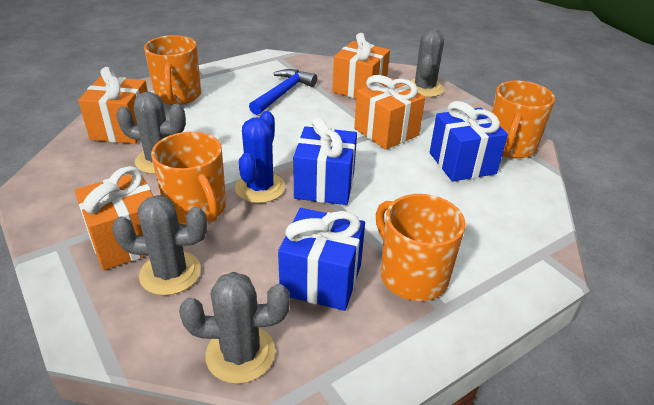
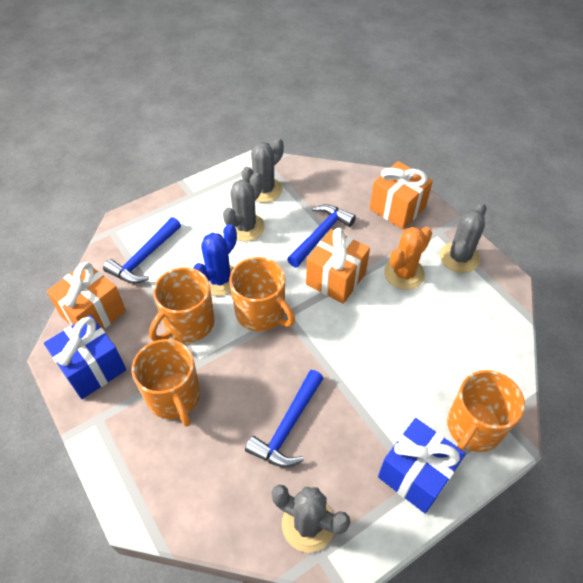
blue gift: [278,208,365,311] [293,117,357,205] [430,101,508,182] = 3 -> [44,315,126,399] [378,418,466,514] = 2
blue hammer: [249,69,317,115] = 1 -> [103,217,181,284] [245,370,323,468] [287,204,356,267] = 3
orange cactus: none = 0 -> [384,227,432,290] = 1
orange gift: [75,166,153,271] [78,67,148,144] [332,33,390,99] [354,75,425,150] = 4 -> [46,262,126,330] [306,228,370,304] [370,161,433,229] = 3

